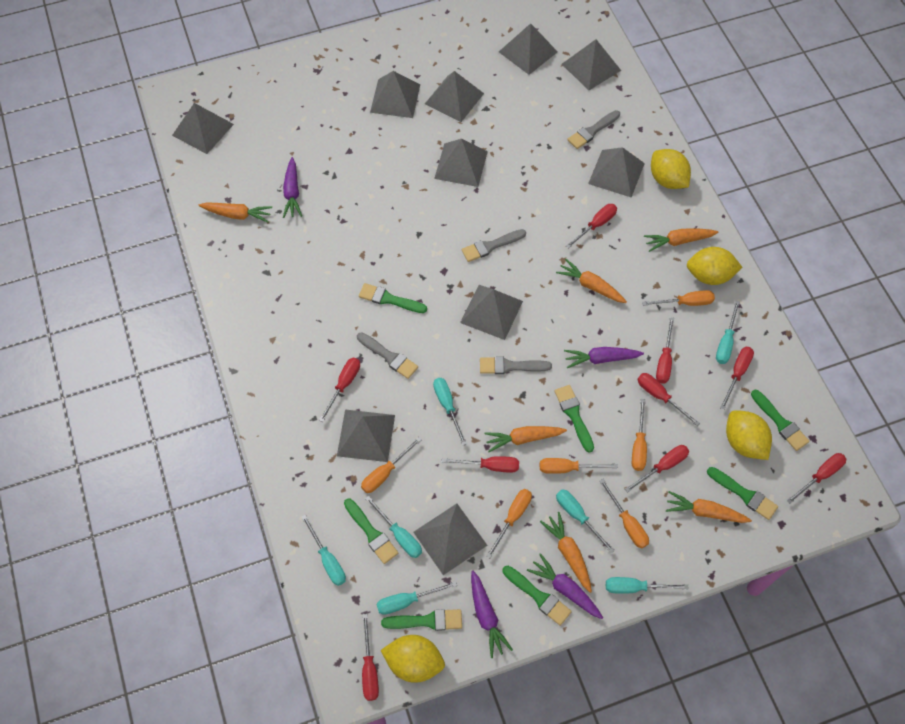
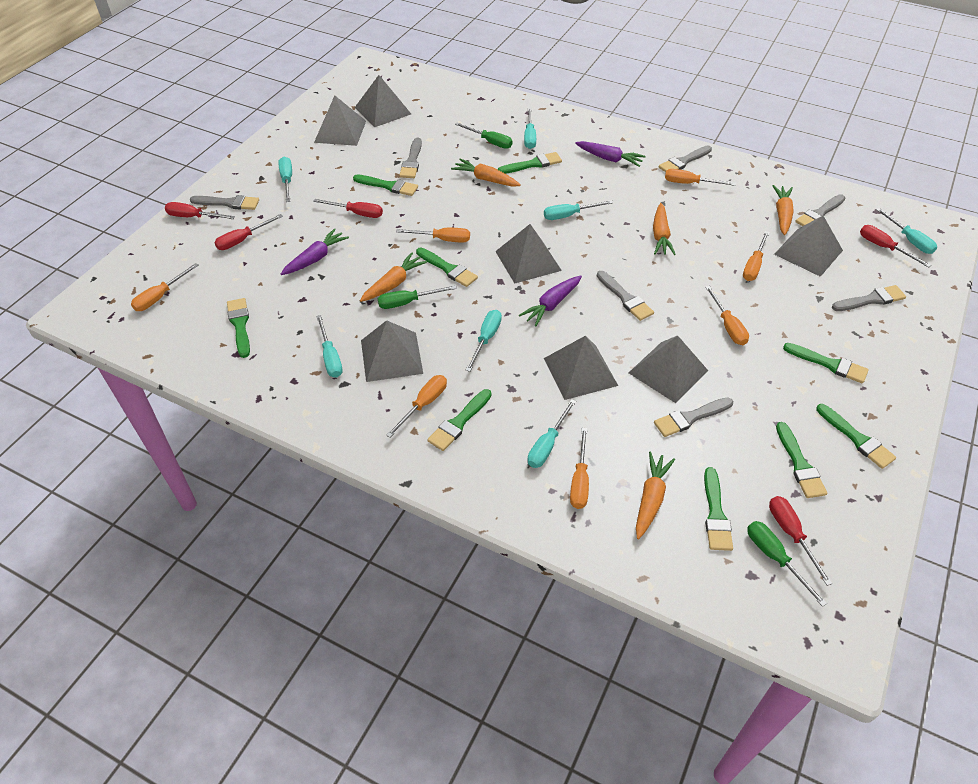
green brush: [344,499,398,564] [359,283,427,313] [381,609,462,631] [503,566,572,626] [554,385,594,453] [707,467,778,520] [751,390,809,451] = 7 -> [227,298,250,358] [353,174,418,196] [416,248,478,287] [427,389,492,451] [498,152,562,174] [704,467,733,551] [776,422,828,498] [783,343,869,383] [816,404,896,469] = 9
green screwdriver: none = 0 -> [378,285,457,309] [455,122,512,149] [747,521,827,607] = 3
grey brush: [357,332,418,379] [462,229,526,262] [480,357,552,374] [567,110,620,149] = 4 -> [190,195,259,210] [399,138,422,178] [597,271,654,321] [654,397,733,437] [659,145,712,172] [795,194,845,226] [832,285,906,311] = 7
grey pyramid: [172,103,234,154] [337,409,395,462] [370,71,420,118] [413,504,487,575] [425,71,484,122] [434,139,488,187] [460,285,523,340] [499,23,558,75] [562,39,621,90] [588,147,645,198] = 10 -> [314,95,366,146] [354,75,411,128] [361,320,423,382] [495,224,562,284] [544,336,618,400] [629,336,708,403] [774,216,843,277] = 7
orange carrot: [199,202,272,223] [484,426,567,452] [540,512,592,593] [556,259,627,303] [644,229,719,252] [666,491,752,523] = 6 -> [360,253,427,302] [451,159,521,187] [636,452,675,539] [653,203,676,255] [773,185,794,235] = 5
orange screwdriver: [361,437,422,493] [486,489,532,558] [540,458,618,474] [600,479,649,549] [632,399,647,471] [642,290,715,306] = 6 -> [131,263,199,311] [386,375,447,438] [396,228,470,243] [570,428,589,509] [665,169,736,186] [705,286,749,345] [743,231,769,281] = 7
purple carrot: [283,157,302,218] [471,570,513,658] [527,553,603,619] [564,347,644,368] = 4 -> [281,228,349,275] [519,276,582,326] [575,141,646,167] = 3
red screwdriver: [319,358,360,422] [362,614,379,701] [441,456,519,472] [566,204,617,249] [625,445,689,493] [638,373,700,426] [656,317,674,384] [720,347,754,410] [786,453,846,504] = 9 -> [165,202,235,219] [214,214,283,250] [313,199,383,218] [769,496,832,586] [860,225,931,268] = 5
yellow lemon: [381,635,445,683] [651,149,691,189] [687,247,743,285] [726,410,772,460] = 4 -> none = 0

